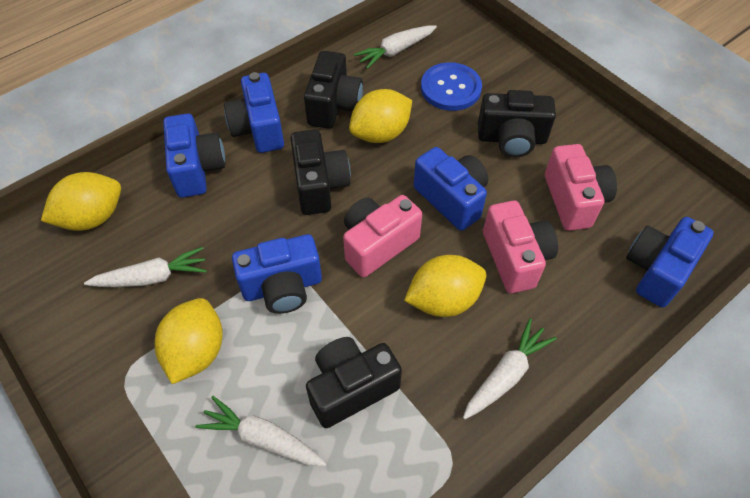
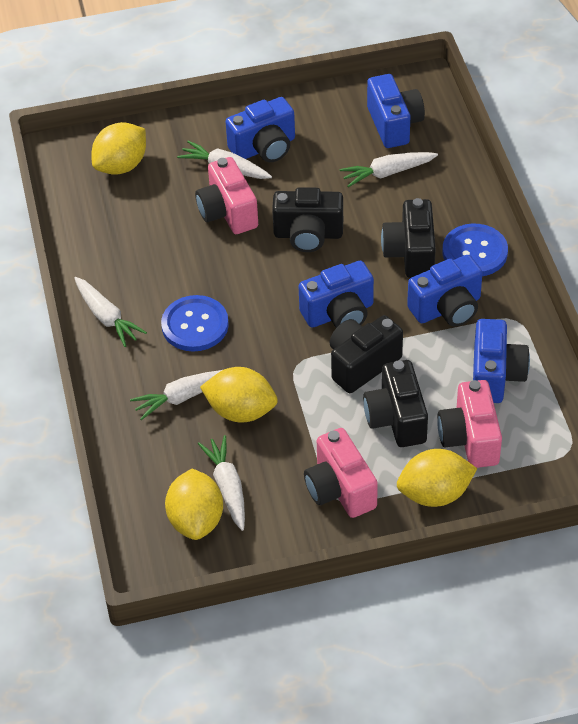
blue button: [421,62,482,111] = 1 -> [161,295,229,351] [442,224,508,276] = 2
white carrot: [84,247,207,287] [195,396,327,466] [354,25,437,69] [463,319,556,419] = 4 -> [74,277,147,347] [130,370,222,420] [177,141,272,179] [198,435,245,531] [340,152,438,187] = 5

